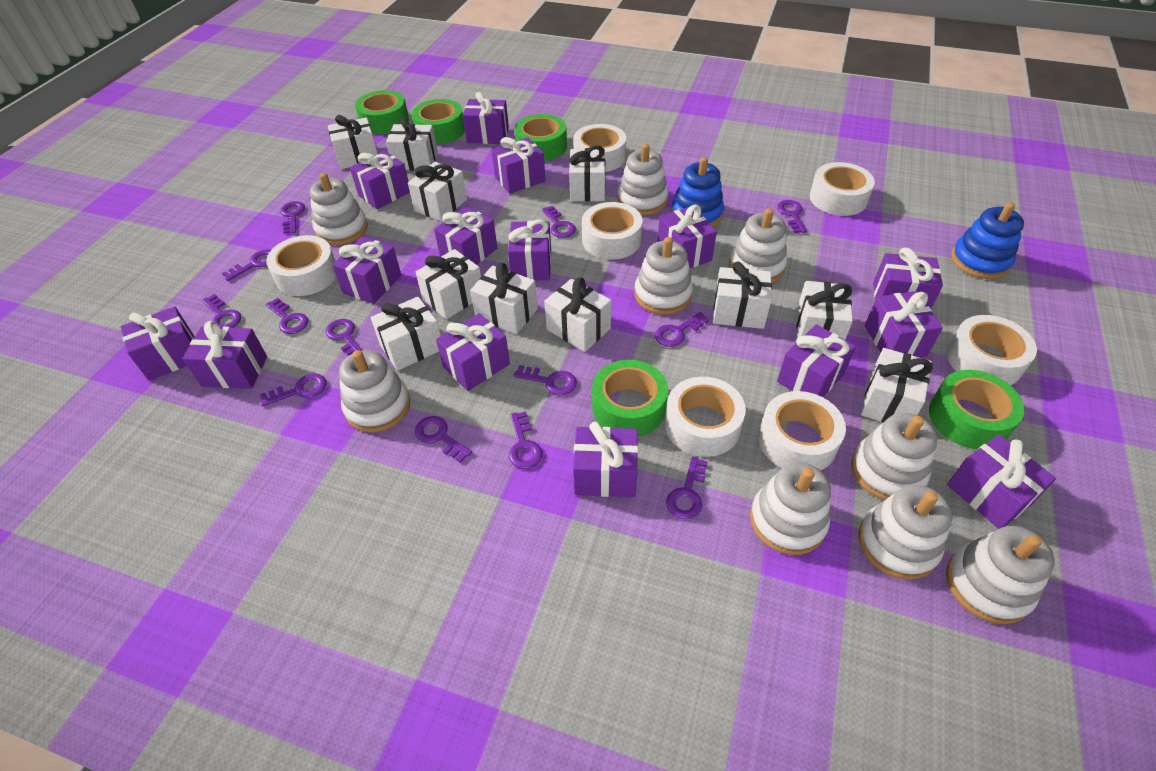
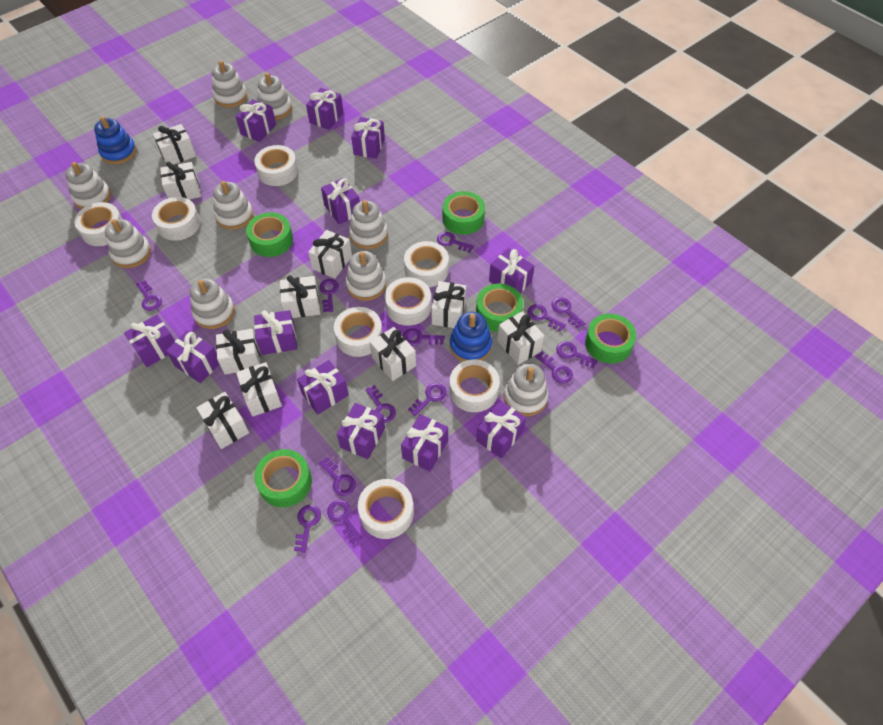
purple gift: [121,307,195,381] [182,321,267,389] [332,237,402,304] [350,151,410,209] [434,207,497,265] [436,313,510,391] [463,92,509,144] [492,137,546,194] [508,220,551,280] [573,422,638,497] [657,205,717,268] [777,324,856,397] [865,291,943,358] [873,248,943,308] [947,435,1056,529] = 15 -> [124,315,175,367] [166,330,220,383] [235,99,276,142] [254,310,297,355] [297,360,349,415] [306,88,344,130] [321,178,360,224] [337,403,385,459] [351,117,385,159] [401,414,448,472] [476,401,526,459] [489,248,534,293] = 12
white gift: [328,115,378,169] [371,297,441,371] [386,117,438,171] [408,162,467,222] [416,249,481,319] [470,263,538,334] [544,278,611,352] [569,145,605,202] [713,262,772,329] [797,281,853,340] [861,348,933,423] = 11 -> [153,124,196,165] [160,162,201,199] [196,392,249,449] [216,329,260,374] [236,362,282,417] [280,275,320,318] [308,230,352,279] [370,327,416,381] [431,281,467,328] [497,311,544,365] = 10
white tape: [266,235,336,296] [573,124,626,172] [582,202,642,260] [665,377,746,457] [759,391,846,470] [810,162,875,216] [947,315,1037,385] = 7 -> [74,202,122,246] [152,197,200,241] [254,145,298,186] [334,307,382,357] [358,479,414,539] [385,277,431,326] [404,241,449,287] [450,359,500,412] = 8

